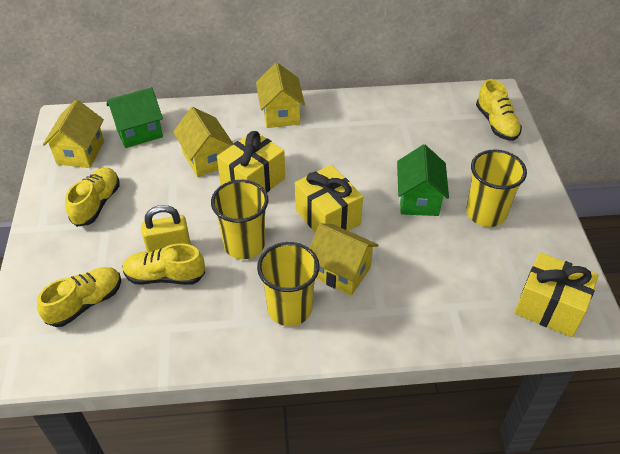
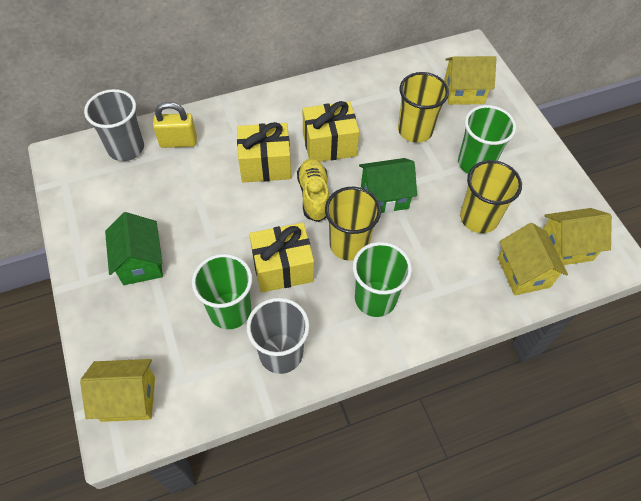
green cup: none = 0 -> [192,254,252,329] [353,242,412,317] [458,105,516,174] = 3
grey cup: none = 0 -> [84,89,144,161] [247,298,309,374] = 2
yellow shoe: [37,267,121,327] [65,168,120,227] [122,243,205,285] [476,79,522,141] = 4 -> [297,158,330,222] = 1

